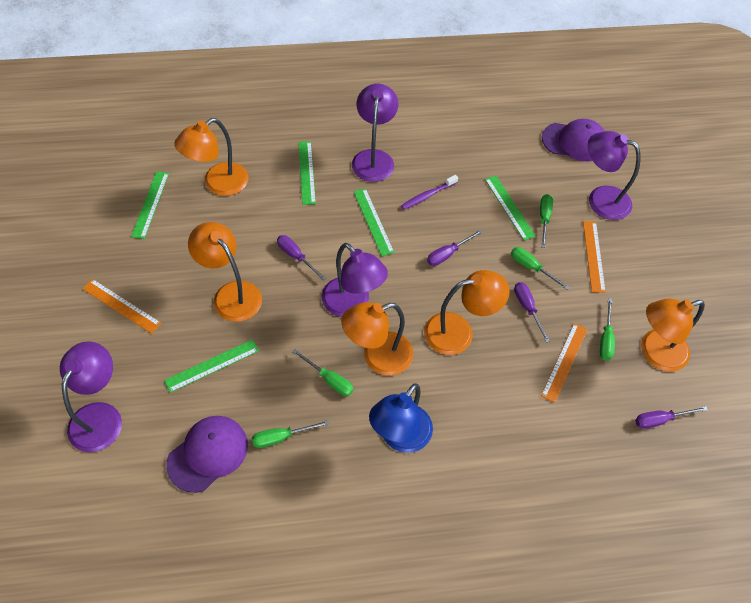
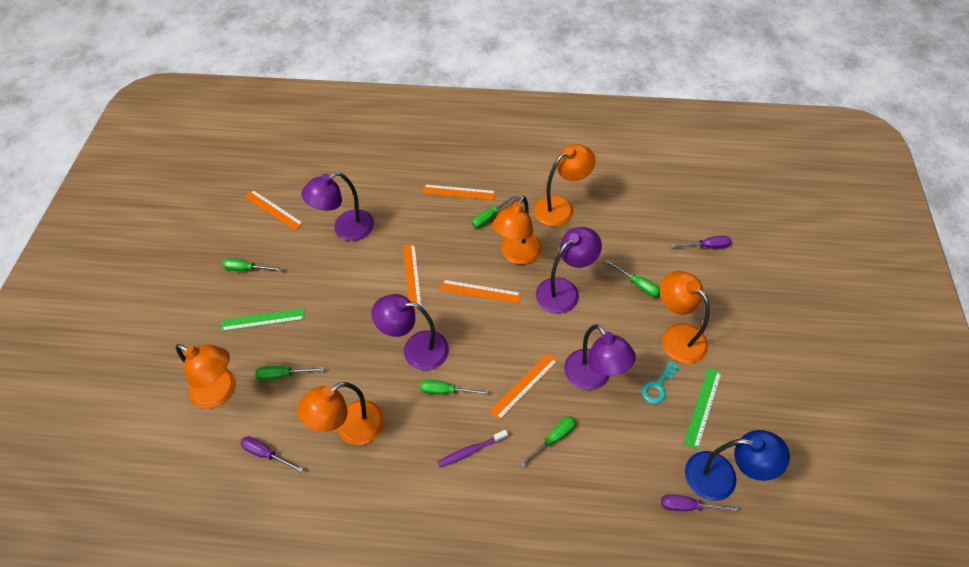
green ruler: [131,171,169,239] [164,339,259,393] [298,141,316,205] [354,188,394,256] [485,176,536,240] = 5 -> [221,308,304,331] [684,367,722,450] = 2
green screwdriver: [252,420,329,448] [293,349,353,396] [511,247,570,290] [540,194,553,248] [600,298,615,361] = 5 -> [222,258,283,271] [255,366,324,380] [420,379,489,395] [472,194,518,228] [520,416,576,467] [605,260,660,297] = 6
orange ruler: [82,279,162,334] [541,323,588,403] [583,221,606,293] = 3 -> [244,190,304,231] [403,244,422,310] [422,184,496,200] [440,280,521,304] [489,353,557,420] = 5
purple cap: [166,416,248,493] [542,119,605,161] = 2 -> none = 0
purple screwdriver: [277,235,326,281] [427,230,482,266] [514,282,550,343] [635,406,708,429] = 4 -> [240,436,303,472] [661,494,740,511] [670,236,732,249] = 3
turquoise key: none = 0 -> [641,361,680,404] = 1

